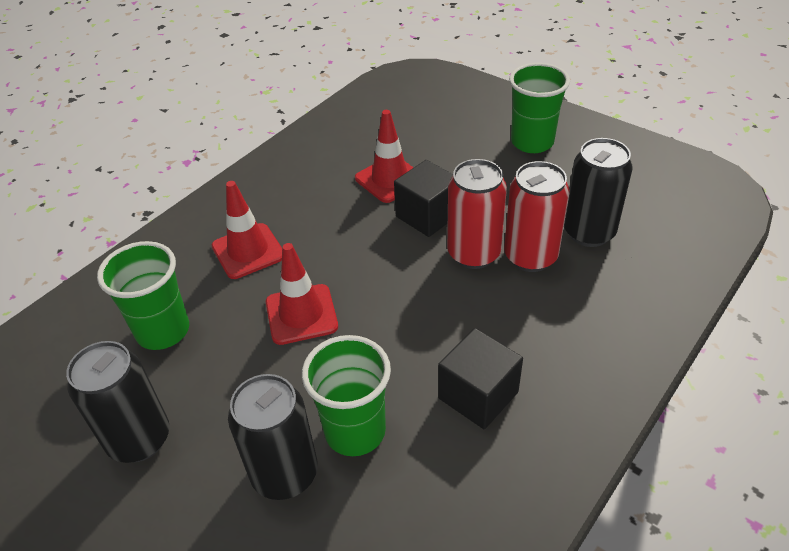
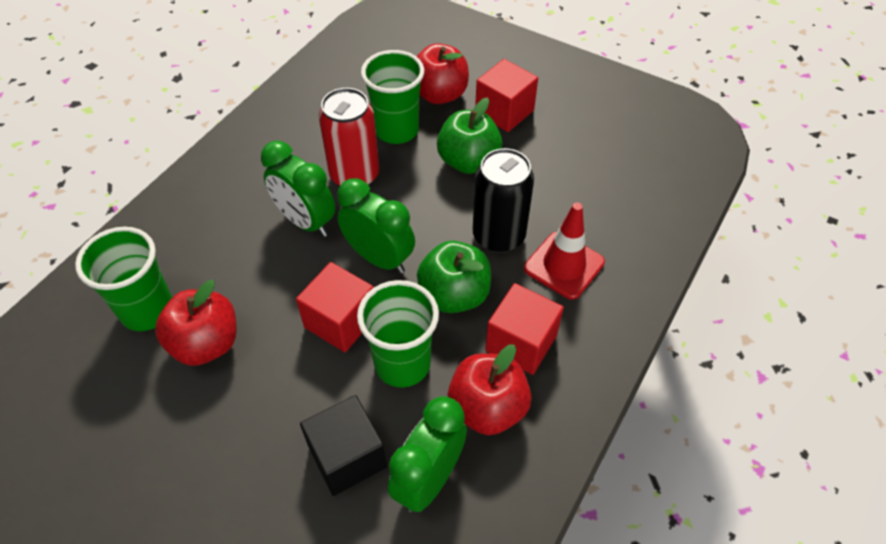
black can: [66,341,170,463] [228,374,318,500] [564,138,633,247] = 3 -> [473,148,534,253] = 1
black cube: [394,160,453,237] [438,328,523,429] = 2 -> [300,395,387,496] = 1
green apple: none = 0 -> [417,241,491,313] [437,98,503,174] = 2
green clock: none = 0 -> [261,141,336,237] [337,178,415,274] [388,396,467,512] = 3
red apple: none = 0 -> [155,280,236,366] [416,43,469,104] [448,344,532,435] = 3
red can: [447,159,507,269] [504,161,570,272] = 2 -> [319,88,379,186] = 1
red cube: none = 0 -> [296,262,374,352] [475,59,538,132] [485,283,564,375] = 3
red traffic cone: [212,181,283,279] [266,243,338,345] [355,110,414,203] = 3 -> [524,202,605,300] = 1

